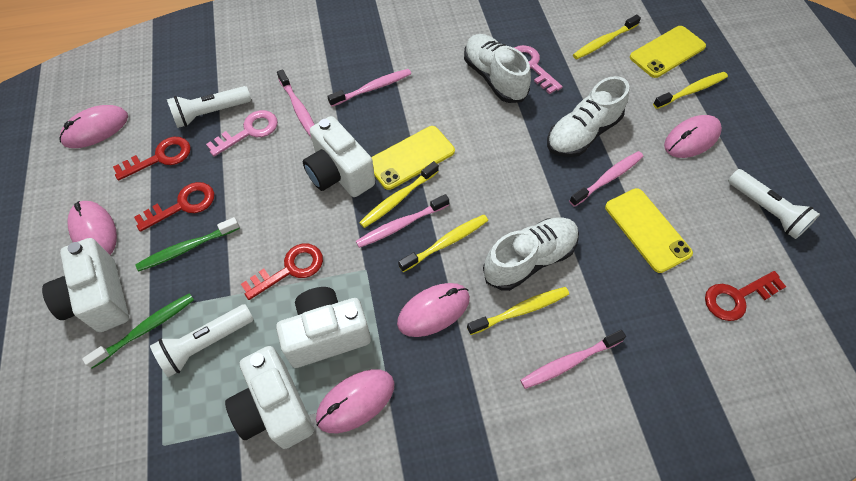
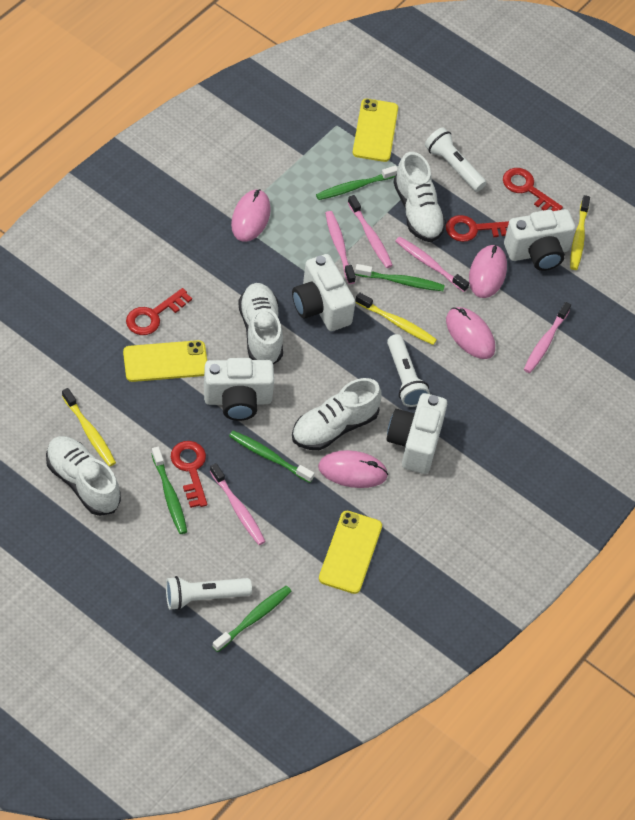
green toothbrush: [82,293,194,369] [135,217,240,272] = 2 -> [151,447,187,534] [212,586,291,652] [229,431,314,483] [316,166,397,200] [355,264,445,291] = 5
pink key: [206,110,278,157] [514,45,563,94] = 2 -> none = 0
pink mouse: [59,105,128,148] [67,201,117,255] [316,369,395,433] [397,283,470,337] [664,115,722,158] = 5 -> [231,189,271,242] [318,450,388,488] [446,307,495,359] [469,245,507,298] = 4
white shoe: [464,34,531,103] [483,217,579,291] [547,76,629,157] = 3 -> [46,436,121,516] [238,283,283,364] [292,378,382,450] [393,152,446,242] = 4
yellow toothbrush: [359,161,439,228] [398,214,488,272] [467,287,569,335] [573,14,641,59] [653,72,728,109] = 5 -> [62,388,116,467] [355,292,437,345] [570,195,590,270] = 3

